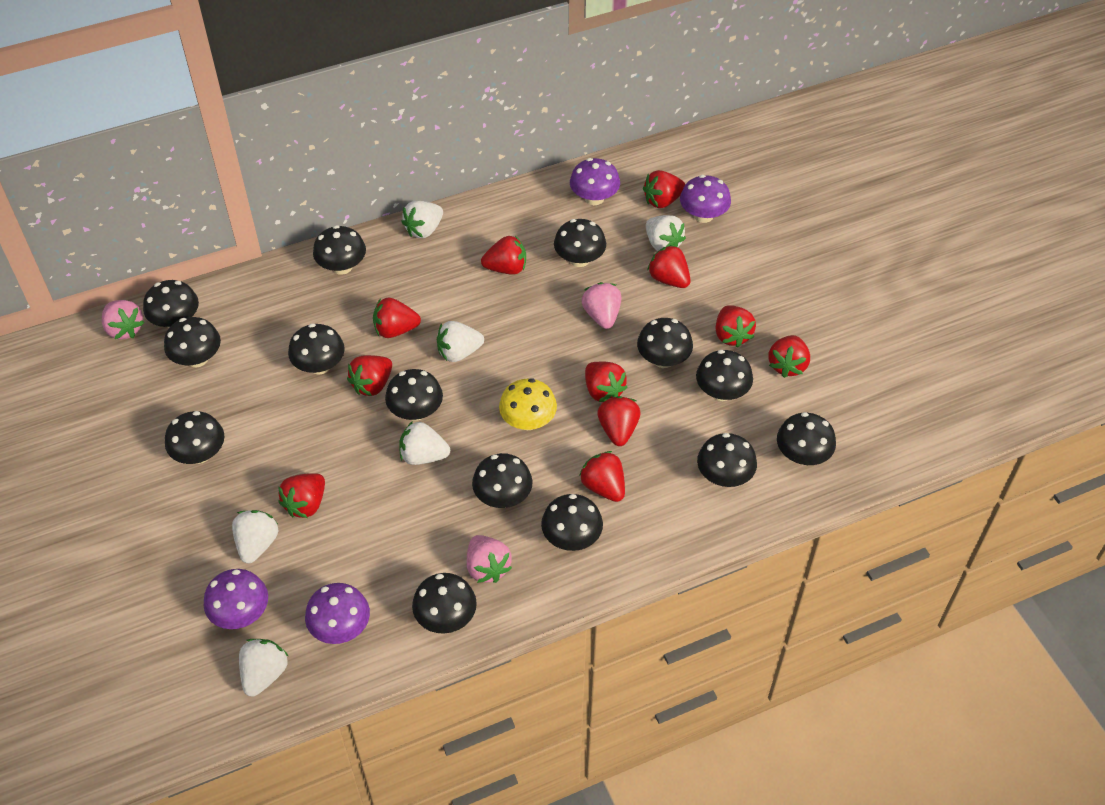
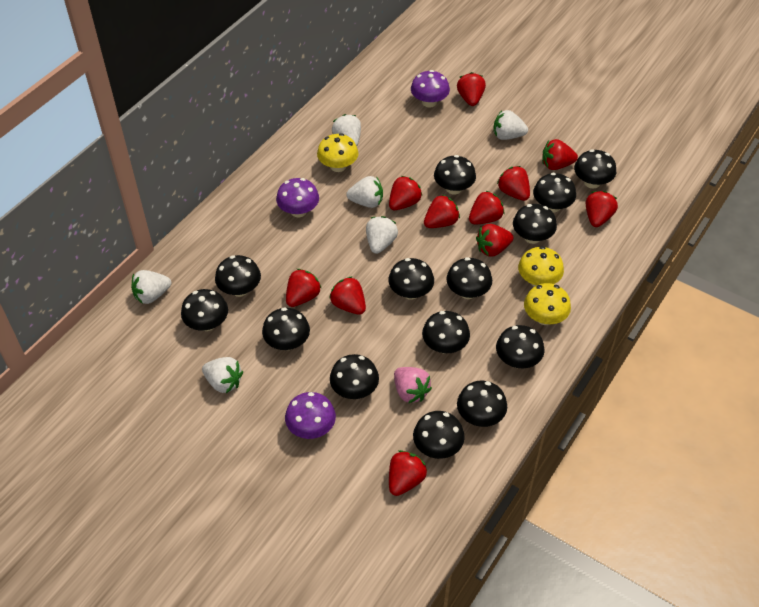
pink strawberry: [102,300,145,340] [467,535,512,583] [582,282,621,329] = 3 -> [394,367,432,403] = 1
purple mushroom: [204,569,268,629] [305,583,370,644] [570,158,620,205] [680,175,731,223] = 4 -> [276,178,319,217] [285,392,336,439] [411,70,450,107] = 3
yellow mushroom: [499,378,557,430] = 1 -> [317,133,358,172] [518,246,564,287] [524,283,571,325] = 3

